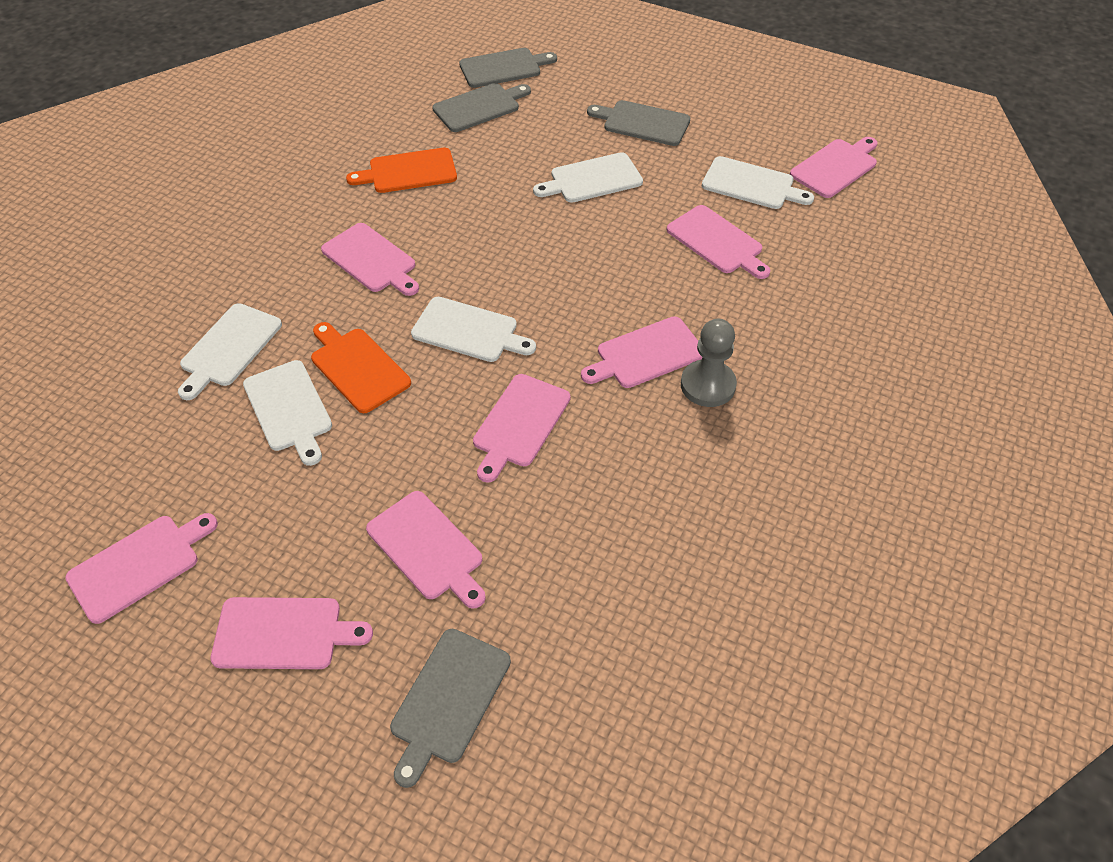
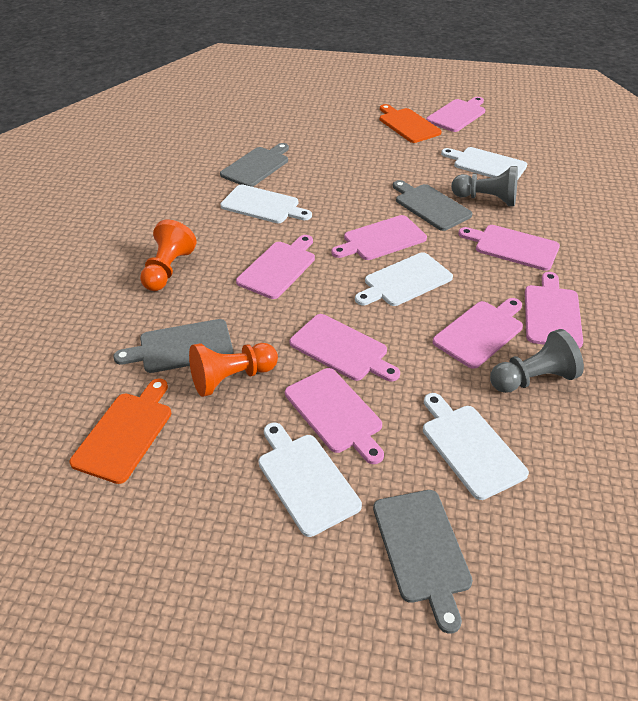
grey pawn: [681,319,737,407] = 1 -> [451,166,518,206] [490,329,584,393] = 2
orange pawn: none = 0 -> [140,220,197,291] [189,343,278,397] = 2

